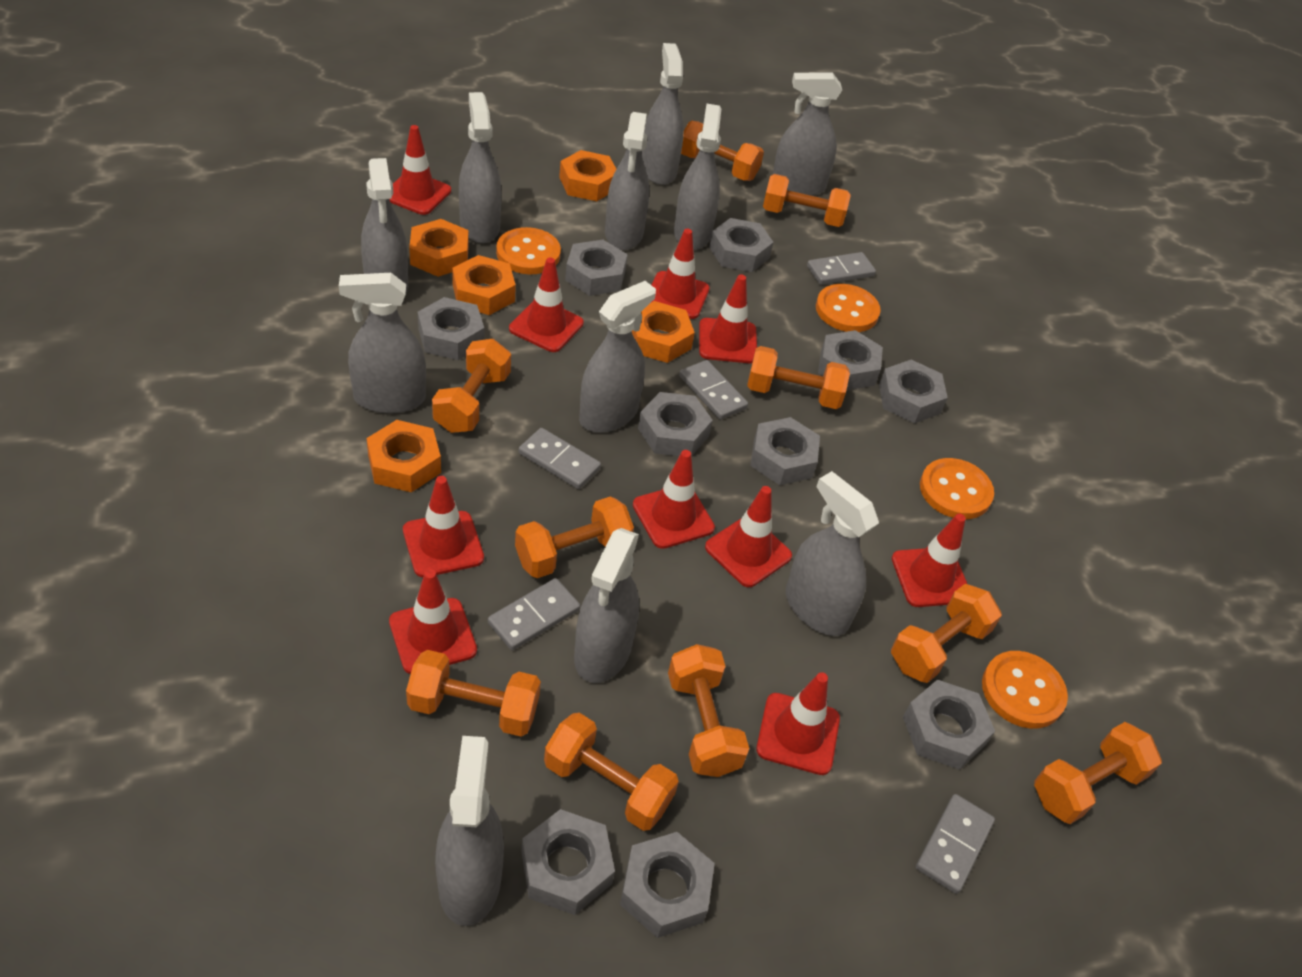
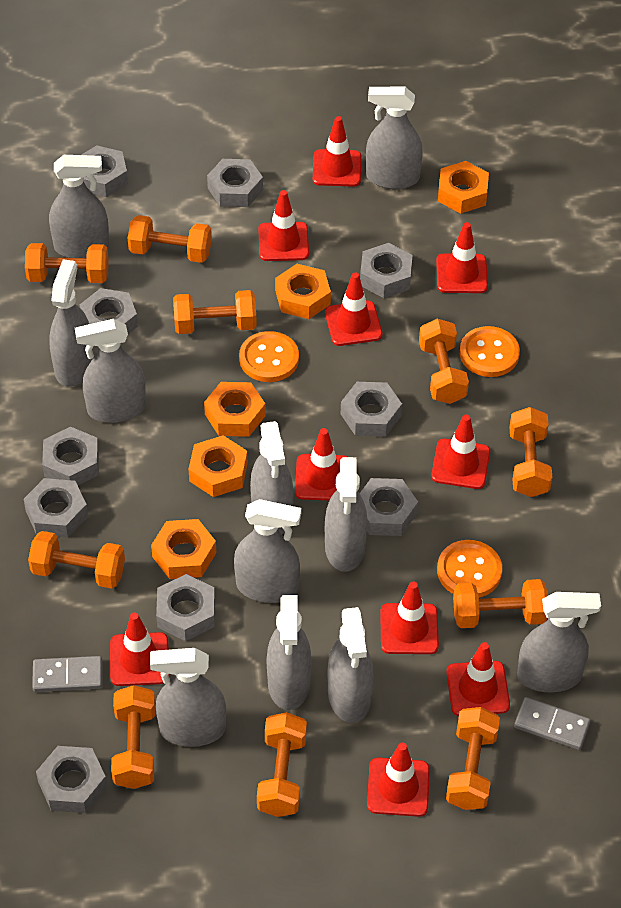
grey domino: [488,578,580,650] [519,428,601,489] [679,360,748,420] [807,252,876,285] [916,794,995,894] = 5 -> [32,656,102,692] [514,697,591,750] = 2
orange button: [496,227,561,274] [816,284,881,332] [920,458,994,519] [982,651,1068,729] = 4 -> [239,331,299,382] [437,540,502,598] [460,326,520,377] = 3

